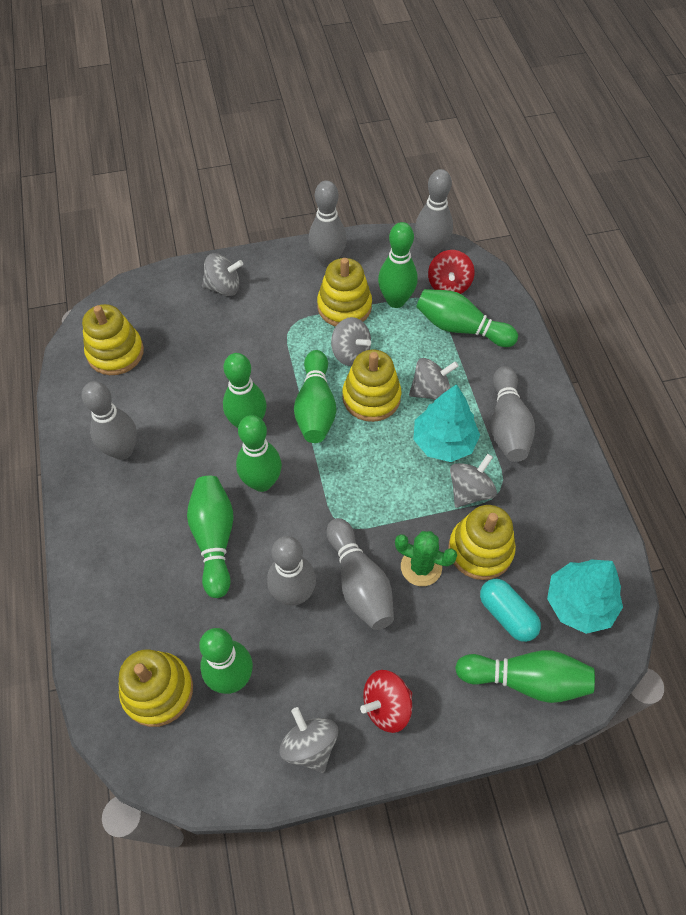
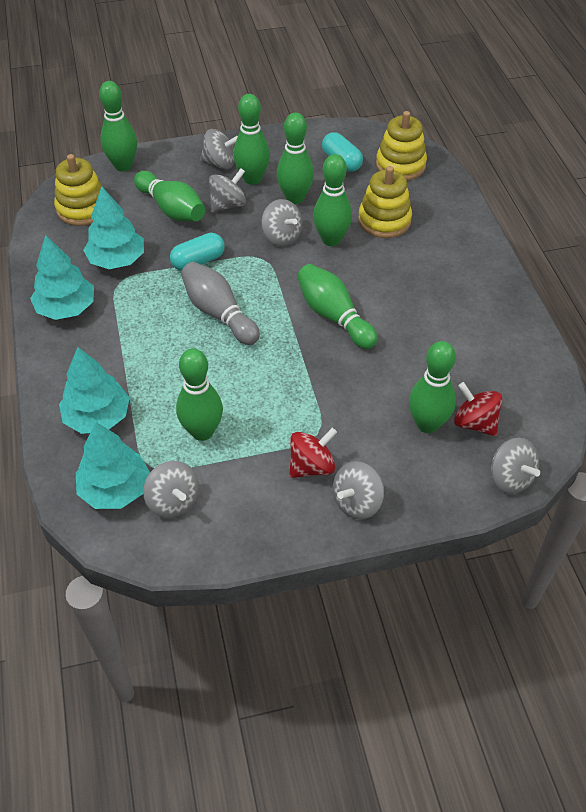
green cactus: [395,531,457,586] = 1 -> none = 0
grey bowling pin: [82,381,137,460] [267,536,316,605] [309,181,347,267] [327,518,394,630] [415,169,453,256] [491,366,535,462] = 6 -> [181,262,260,345] = 1
grey spinning top: [202,253,243,296] [279,707,338,773] [331,317,371,366] [409,358,459,400] [450,454,497,508] = 5 -> [143,461,199,518] [200,129,238,169] [209,168,246,212] [261,199,303,246] [333,461,384,520] [491,438,540,494] = 6
turquoise capsule: [480,579,541,642] = 1 -> [170,233,225,271] [322,132,363,172] = 2
turquoise tree: [413,384,480,462] [547,559,623,634] = 2 -> [30,235,94,320] [59,347,130,434] [76,422,150,509] [83,186,144,269] = 4
yellow stacking toy: [82,304,144,375] [119,649,193,727] [317,258,372,327] [342,350,401,422] [448,505,516,580] = 5 -> [54,154,102,226] [358,166,412,238] [376,111,427,181] = 3

